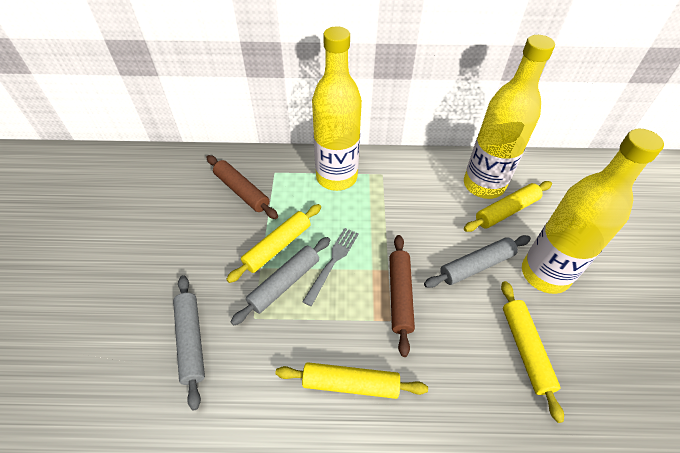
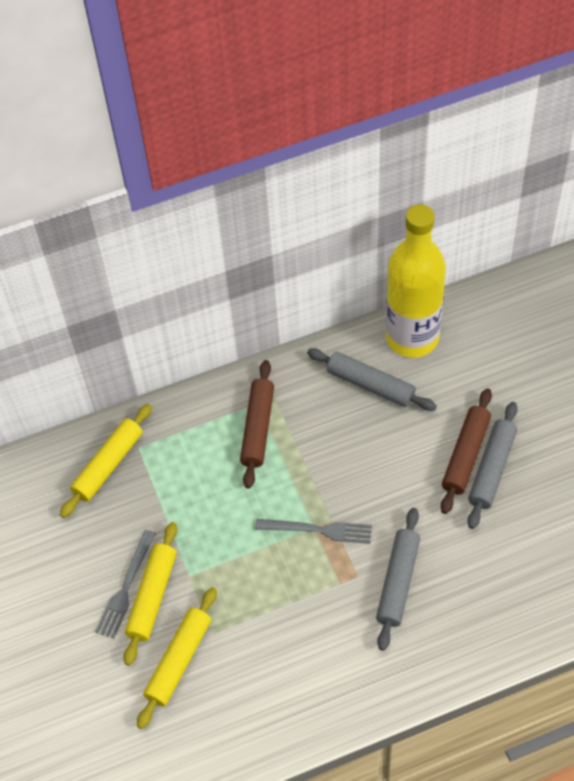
grey fork: [302,228,359,306] = 1 -> [95,530,156,639] [255,519,372,544] = 2
yellow bottle: [312,26,362,191] [464,35,555,199] [522,128,664,294] = 3 -> [386,204,446,358] = 1
yellow rolling pin: [226,204,321,283] [276,362,428,399] [464,181,552,232] [501,281,564,423] = 4 -> [60,404,152,518] [123,522,177,665] [137,587,217,729] = 3

